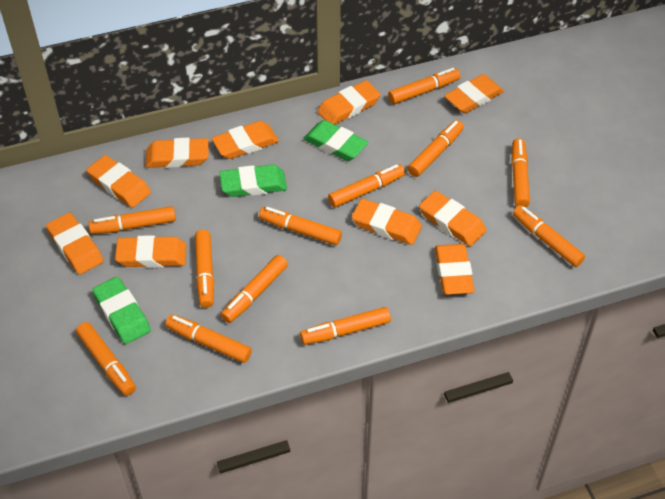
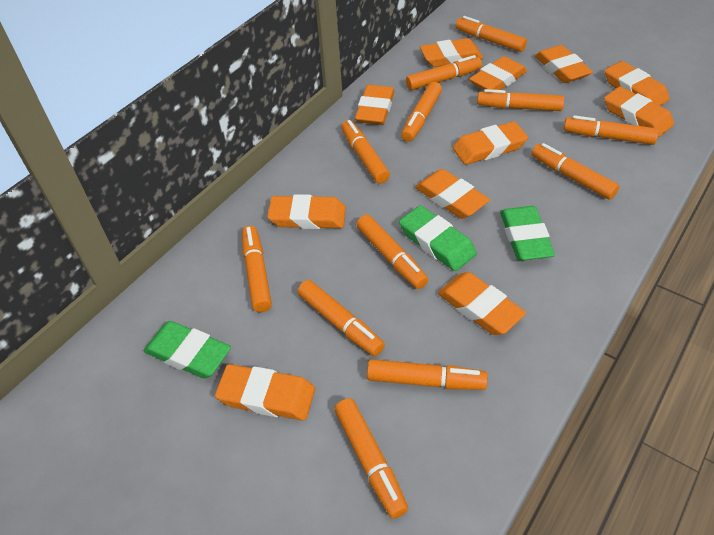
orange eraser: [46,213,104,275] [86,155,151,208] [115,235,186,268] [146,138,209,168] [212,121,279,159] [317,80,381,125] [352,199,422,245] [419,191,486,246] [435,244,475,295] [444,74,504,113] = 10 -> [215,364,315,421] [267,194,346,229] [355,85,395,125] [415,169,490,219] [420,38,483,67] [438,272,526,335] [453,121,528,165] [469,56,527,90] [535,45,593,83] [604,87,674,137] [605,61,669,106] = 11

